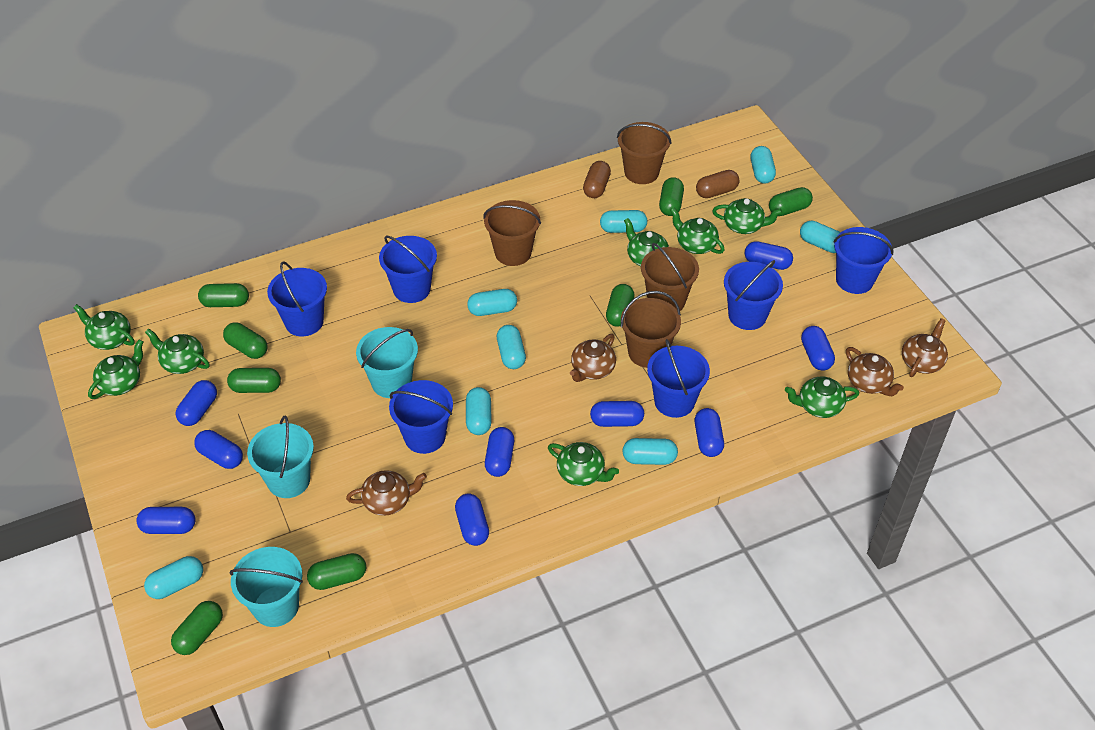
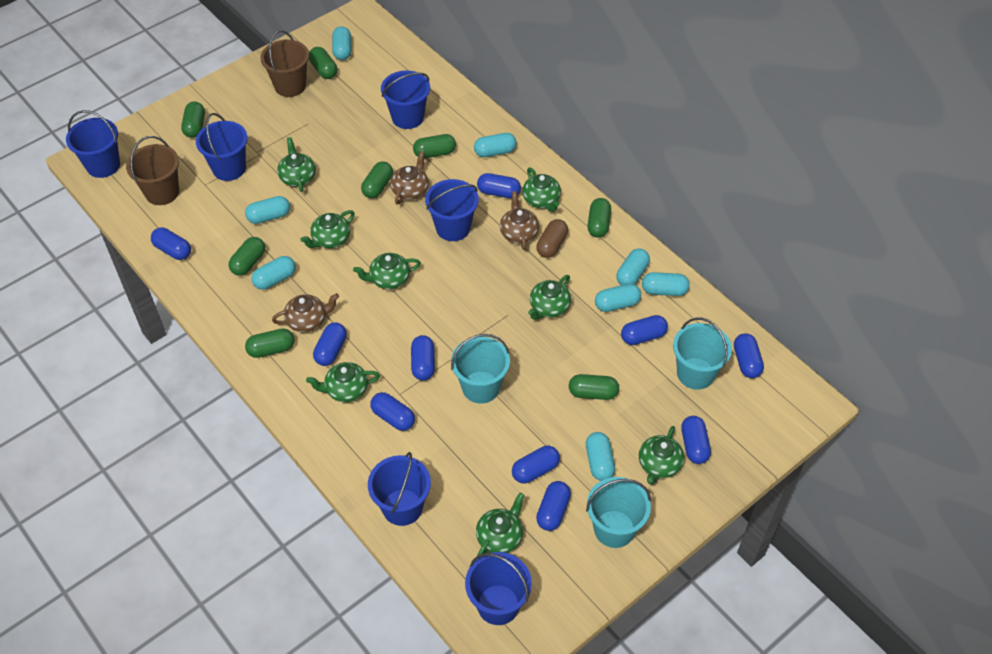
blue capsule: [136,507,196,534] [176,380,217,426] [194,430,243,469] [455,493,489,546] [485,427,514,477] [590,401,644,427] [695,408,724,457] [745,241,793,270] [801,326,835,371] = 9 -> [151,228,191,260] [313,322,347,366] [370,392,415,431] [411,335,435,381] [477,173,521,198] [512,446,560,483] [536,481,571,531] [621,315,668,345] [681,416,711,464] [734,333,764,378] = 10
brown bucket: [483,200,541,266] [617,122,672,184] [621,291,681,368] [641,243,699,311] = 4 -> [126,136,179,205] [260,30,309,97] = 2
brown capsule: [583,161,611,198] [696,170,739,198] = 2 -> [536,219,568,258] = 1
brown teapot: [346,470,427,516] [570,334,616,382] [846,347,904,396] [902,318,948,377] = 4 -> [272,293,339,332] [390,151,429,204] [500,191,539,250] = 3

